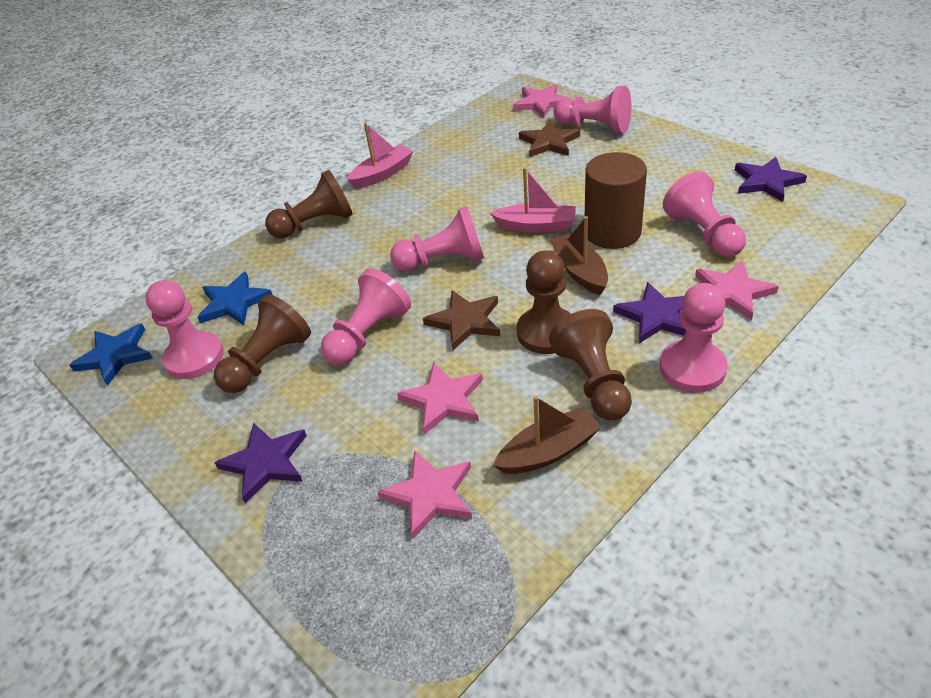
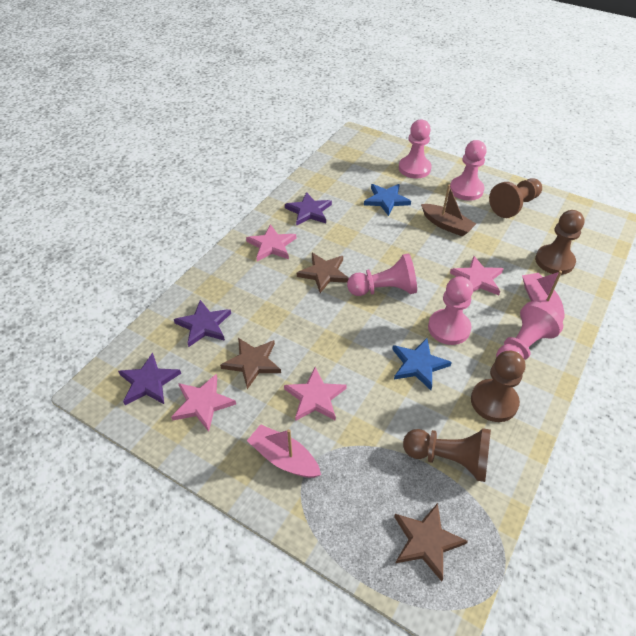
brown boat: [493,396,602,474] [550,216,608,295] = 2 -> [421,184,476,237] = 1
brown cylinder: [585,152,647,249] = 1 -> none = 0
brown star: [423,290,500,350] [519,120,580,157] = 2 -> [220,338,281,389] [297,253,349,293] [394,503,468,581] = 3
pink pawn: [145,280,224,379] [321,268,411,365] [390,206,484,272] [554,86,632,134] [660,283,728,393] [663,171,746,257] = 6 -> [347,253,417,296] [399,120,432,179] [428,276,473,345] [450,140,487,201] [496,301,563,360] = 5

